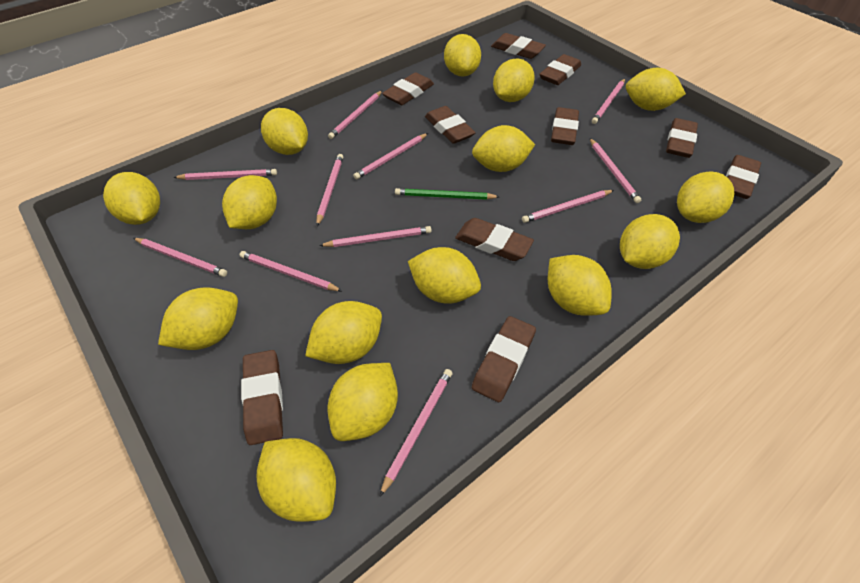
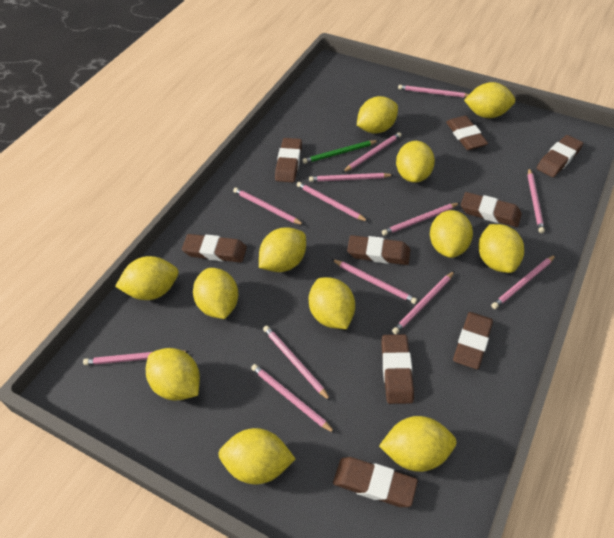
brown eraser: [241,350,283,445] [382,72,434,105] [425,106,476,144] [455,218,534,261] [472,316,536,402] [491,33,546,59] [539,54,581,85] [551,107,579,145] [666,118,698,158] [726,155,761,199] = 10 -> [182,234,247,263] [275,138,302,182] [333,457,418,507] [347,235,410,265] [382,334,414,404] [446,116,488,150] [453,312,493,369] [461,192,522,227] [537,135,583,177] = 9
pink pencil: [133,238,227,277] [173,169,277,180] [240,251,342,291] [316,154,343,226] [319,226,432,247] [328,91,382,139] [353,133,428,179] [379,369,453,497] [522,190,614,223] [590,138,641,203] [592,79,625,124] = 11 -> [83,350,189,365] [233,188,304,225] [251,364,335,433] [263,326,331,401] [297,182,368,222] [309,173,393,182] [332,259,417,304] [342,132,401,173] [382,203,460,236] [392,271,455,334] [398,85,469,98] [491,255,556,309] [528,168,545,233] = 13
yellow lemon: [103,172,160,225] [158,287,238,350] [222,175,277,229] [257,438,336,522] [261,108,308,155] [305,301,382,364] [328,363,398,441] [408,247,481,304] [444,34,481,77] [472,125,535,172] [493,58,535,102] [548,255,612,316] [620,214,680,269] [626,68,686,111] [677,171,734,223] = 15 -> [115,256,178,300] [146,348,200,400] [193,268,238,319] [218,428,295,484] [259,227,306,272] [309,277,355,329] [357,96,398,134] [379,416,456,472] [396,141,435,183] [430,210,473,258] [464,82,515,118] [478,224,524,273] = 12

